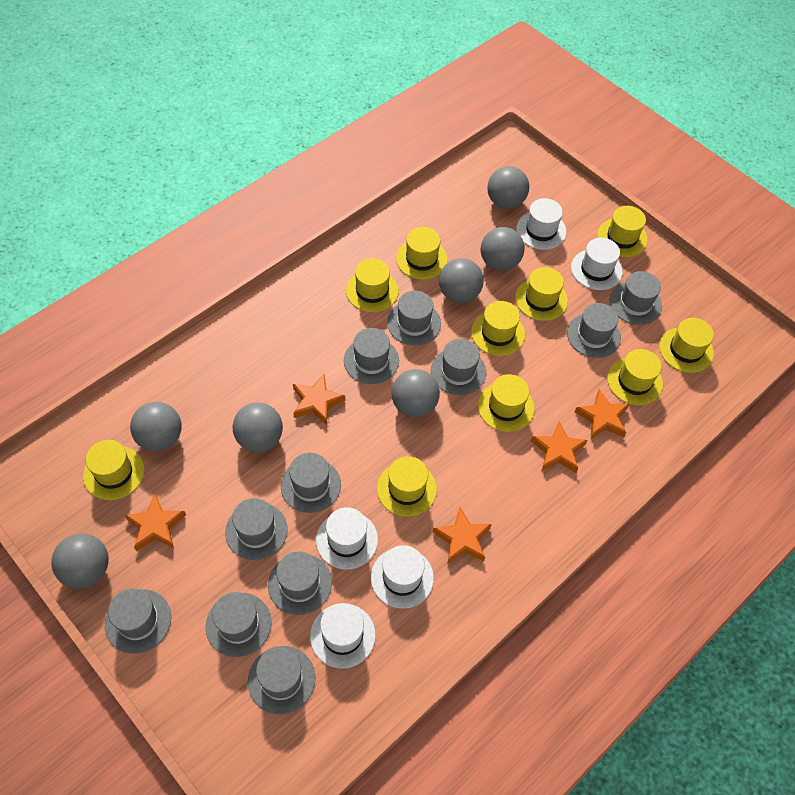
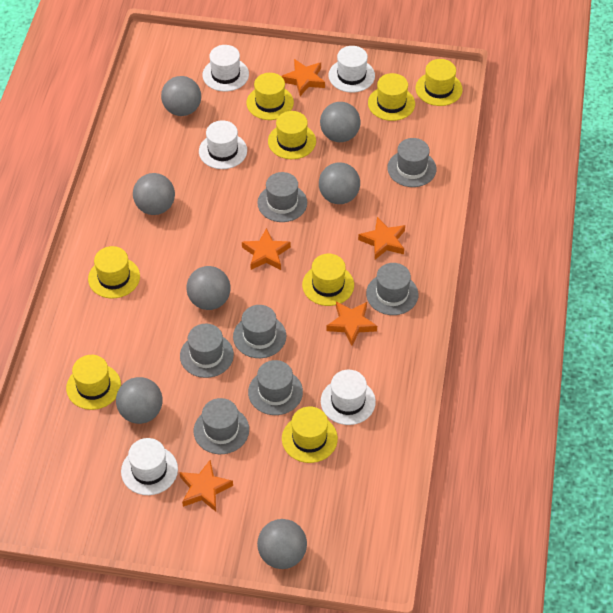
grey hat: [105,588,171,654] [206,592,272,657] [225,498,288,560] [248,646,315,714] [268,551,332,615] [281,453,341,513] [344,328,399,384] [387,291,441,345] [431,339,486,395] [567,303,621,358] [609,271,662,325] = 11 -> [180,324,234,378] [194,398,249,454] [233,305,286,358] [248,360,303,415] [257,172,307,222] [366,263,418,315] [387,138,436,187] = 7
yellow hat: [83,440,144,500] [346,258,399,312] [377,456,437,517] [396,227,448,280] [471,301,525,356] [478,374,535,432] [515,267,568,321] [597,206,648,257] [607,349,663,405] [659,318,714,373] = 10 -> [66,355,121,410] [88,246,140,298] [246,73,294,120] [268,111,316,159] [282,406,338,463] [302,254,354,306] [368,73,415,121] [416,59,463,106] = 8

